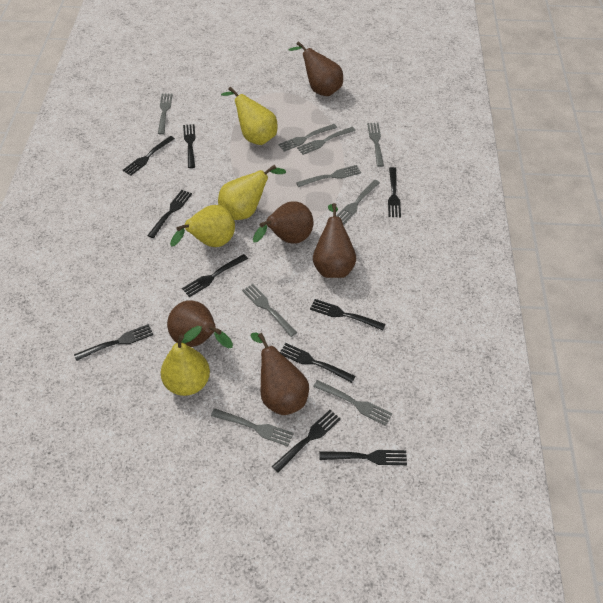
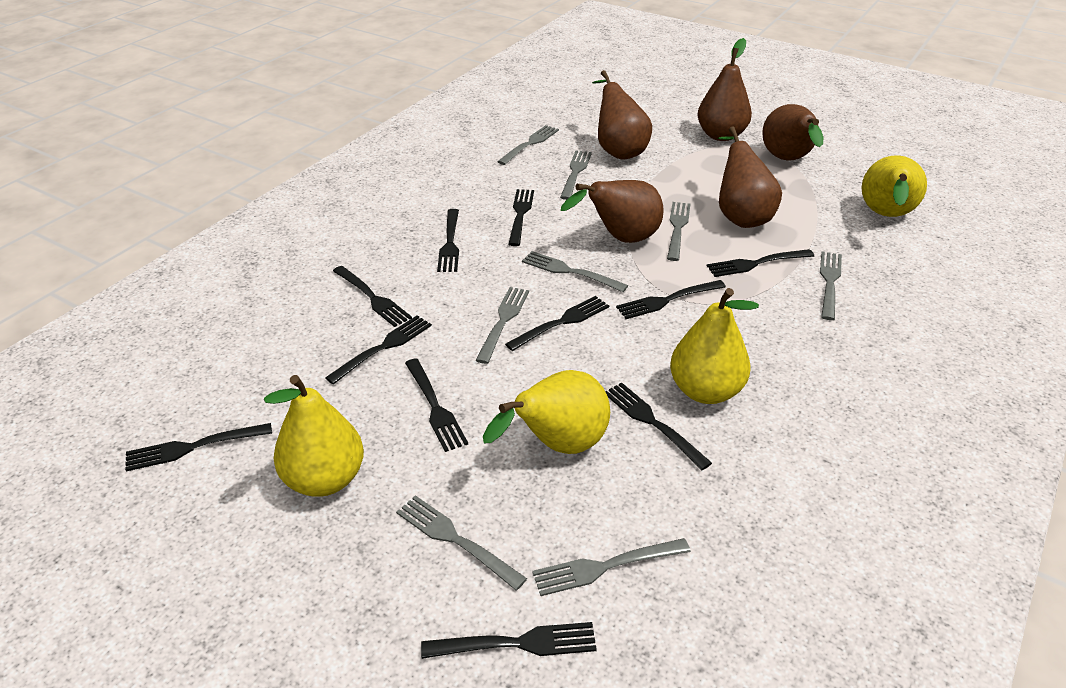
black fork: [74,324,153,361] [123,136,175,176] [147,190,192,238] [182,254,248,297] [183,124,196,168] [272,410,341,473] [280,343,355,383] [310,299,386,330] [319,450,407,465] [388,167,401,217] = 10 -> [125,423,272,471] [325,315,432,385] [333,266,412,327] [405,358,468,452] [421,622,597,659] [437,209,459,272] [505,296,609,351] [508,189,534,246] [605,382,712,470] [616,280,726,319] [707,249,814,277] = 11
grey fork: [158,93,173,134] [211,409,294,446] [242,284,297,337] [278,124,337,152] [296,165,361,187] [297,127,356,155] [313,380,392,426] [336,180,380,224] [367,123,384,167] = 9 -> [396,495,527,590] [476,287,529,364] [497,125,559,165] [522,251,628,292] [532,538,691,596] [560,150,592,200] [667,202,691,261] [820,251,842,320] = 8

